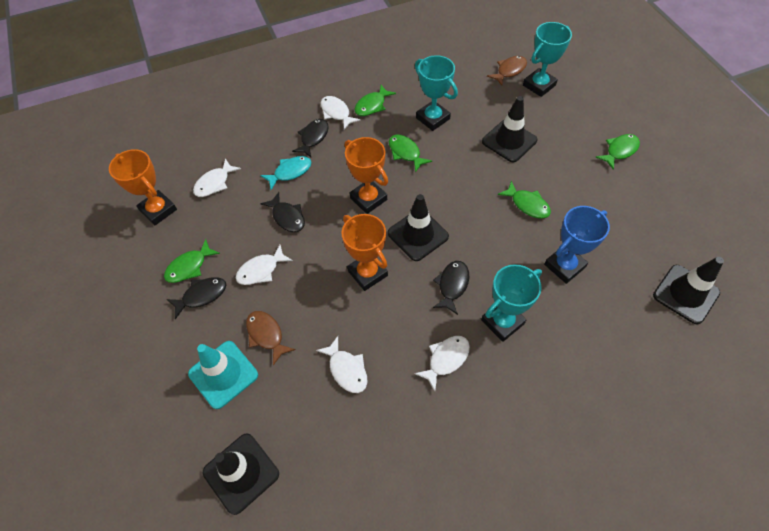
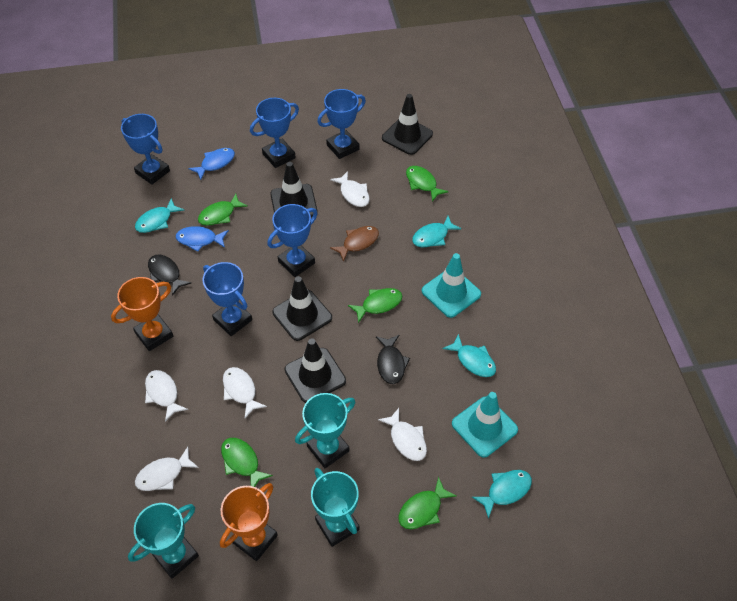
black fish: [166,277,226,319] [261,192,305,232] [292,119,329,157] [433,261,469,315] = 4 -> [148,255,191,296] [376,335,410,384] = 2
blue fish: none = 0 -> [176,226,229,252] [188,148,235,180] = 2
blue trophy: [544,206,610,284] = 1 -> [121,114,170,185] [202,262,252,336] [250,98,299,168] [267,204,317,277] [317,89,366,159] = 5
brown fish: [246,311,295,365] [487,56,527,86] = 2 -> [330,226,379,262] = 1
orange trophy: [109,149,177,225] [342,214,388,291] [345,137,388,214] = 3 -> [111,277,173,351] [220,483,278,561] = 2
turquoise fish: [260,156,312,190] = 1 -> [135,198,184,233] [412,216,461,247] [443,334,496,377] [472,470,532,519] = 4
turquoise traffic cone: [188,341,258,409] = 1 -> [422,253,481,318] [452,392,518,458] = 2

